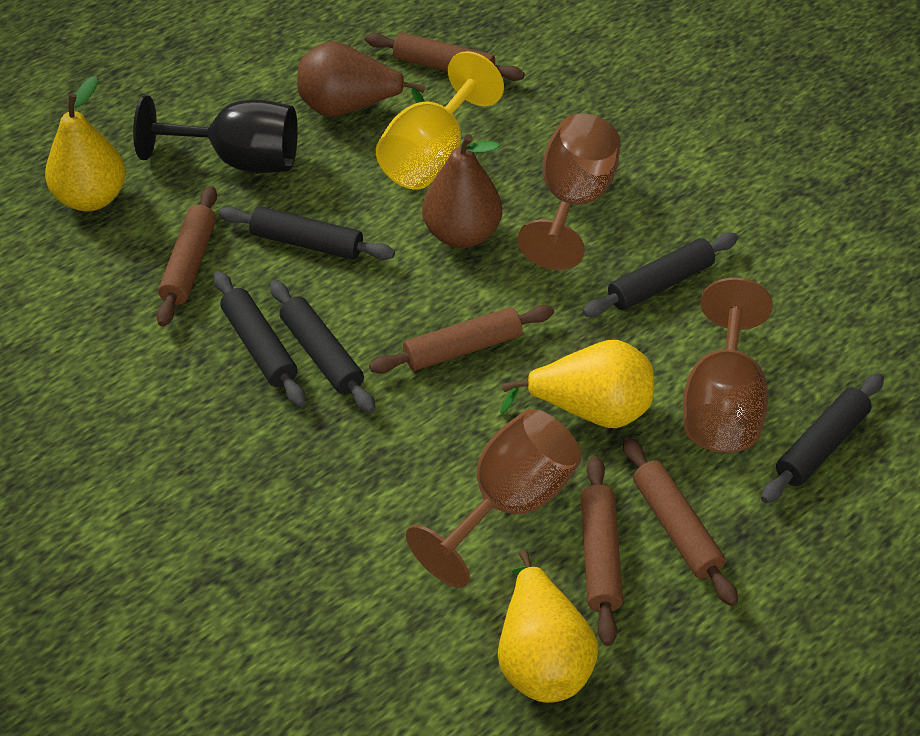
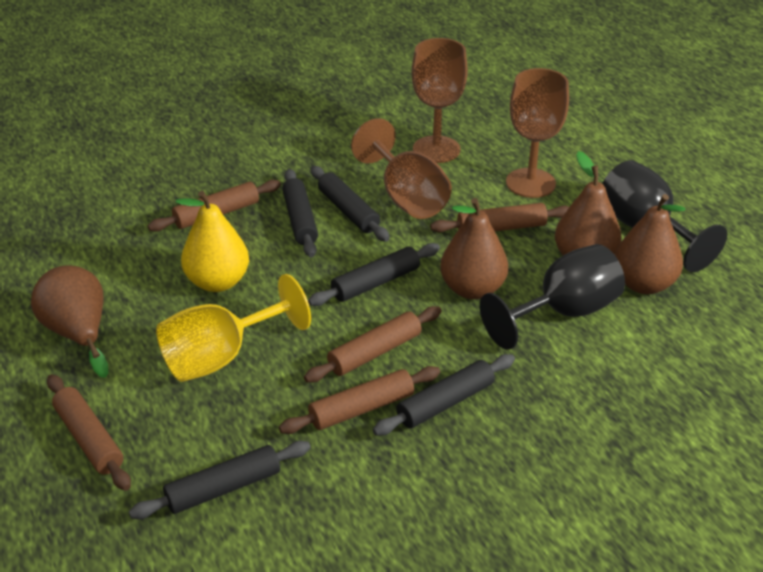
black goblet: [133,95,298,173] = 1 -> [480,244,625,350] [602,160,727,272] = 2
brown pear: [297,41,425,117] [422,134,502,248] = 2 -> [31,265,108,378] [440,198,508,299] [555,151,621,255] [615,194,685,294] = 4
yellow pear: [45,76,126,211] [498,550,598,703] [500,340,654,428] = 3 -> [176,191,249,292] = 1

